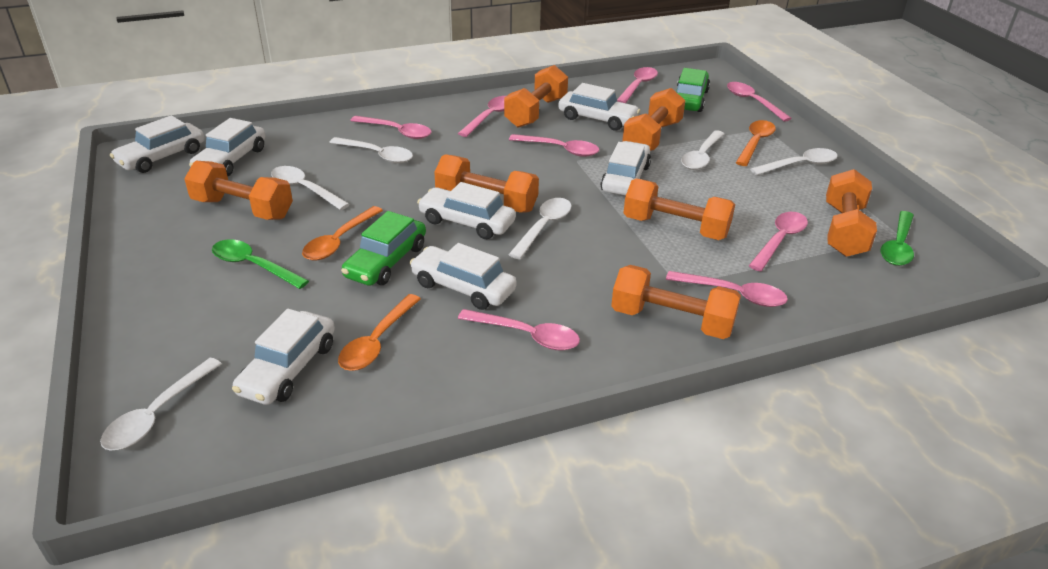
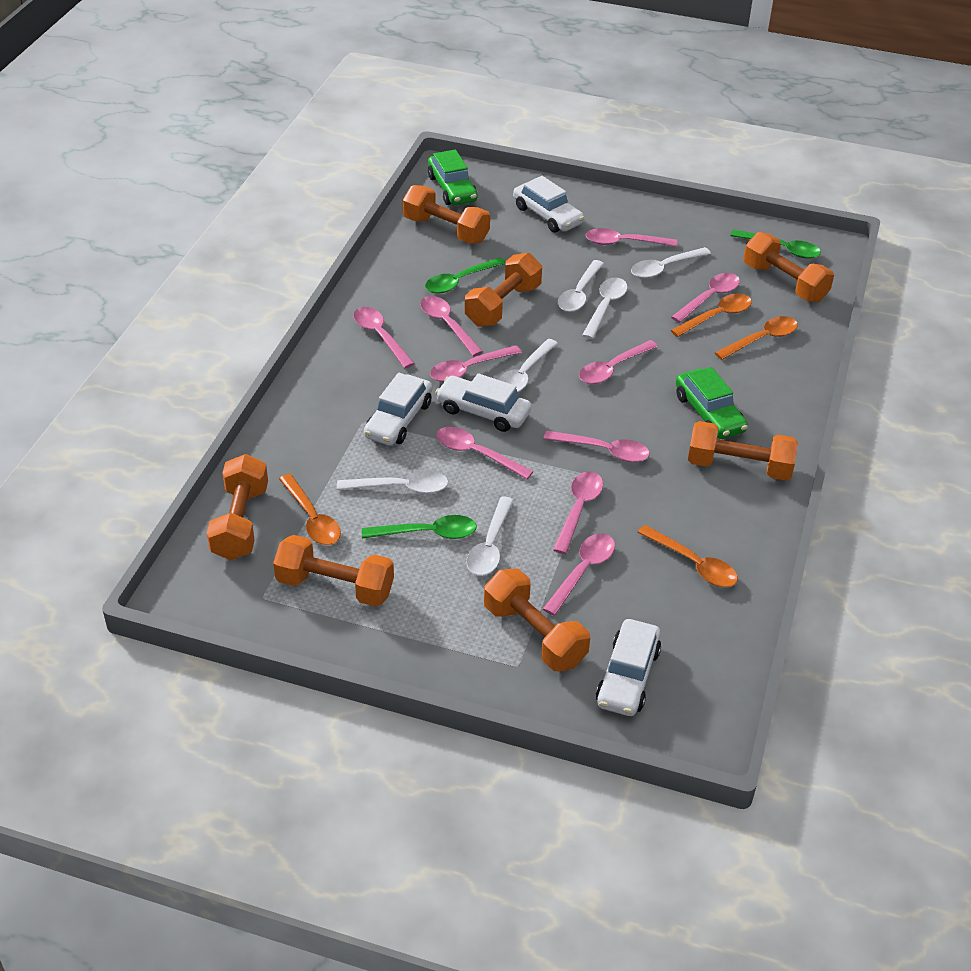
green spoon: [212,239,309,289] [881,211,914,266] = 2 -> [362,515,477,539] [425,257,506,294] [730,230,821,259] = 3
orange spoon: [302,206,383,261] [338,294,421,371] [736,120,776,166] = 3 -> [279,474,341,545] [637,525,738,587] [671,294,752,337] [715,316,798,360] = 4
pink spoon: [350,116,432,139] [458,96,506,137] [458,309,580,351] [509,134,599,157] [617,67,658,103] [666,271,788,307] [727,82,792,122] [749,212,808,272] = 8 -> [353,307,415,368] [420,296,483,356] [430,345,522,382] [436,427,534,480] [543,431,650,462] [543,533,615,616] [553,471,603,554] [579,340,658,384] [586,228,677,247] [671,273,740,323] = 10
white car: [110,115,205,173] [189,118,266,176] [232,308,335,405] [410,243,517,310] [417,182,516,239] [558,83,640,130] [601,141,651,196] = 7 -> [364,373,432,446] [435,373,532,432] [513,176,584,233] [596,619,661,716] = 4

